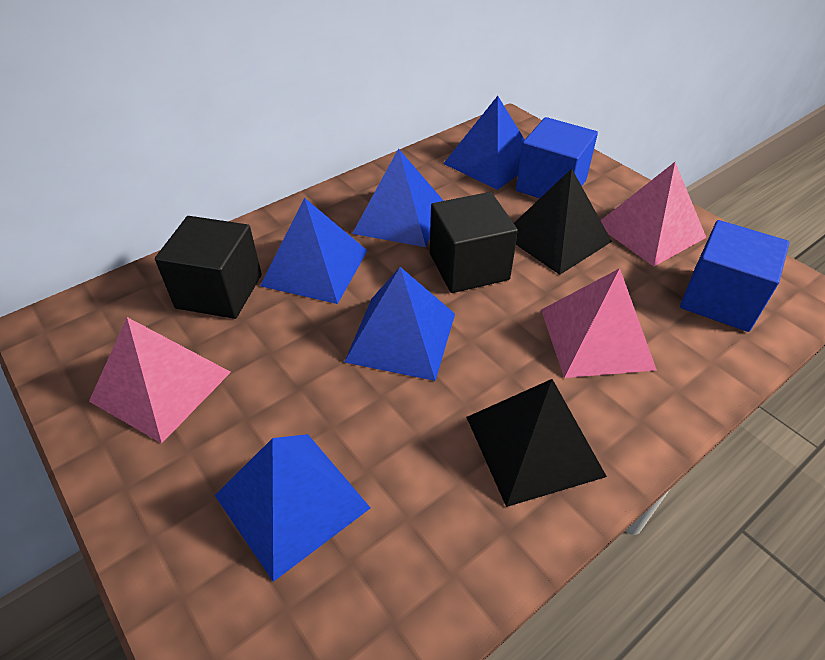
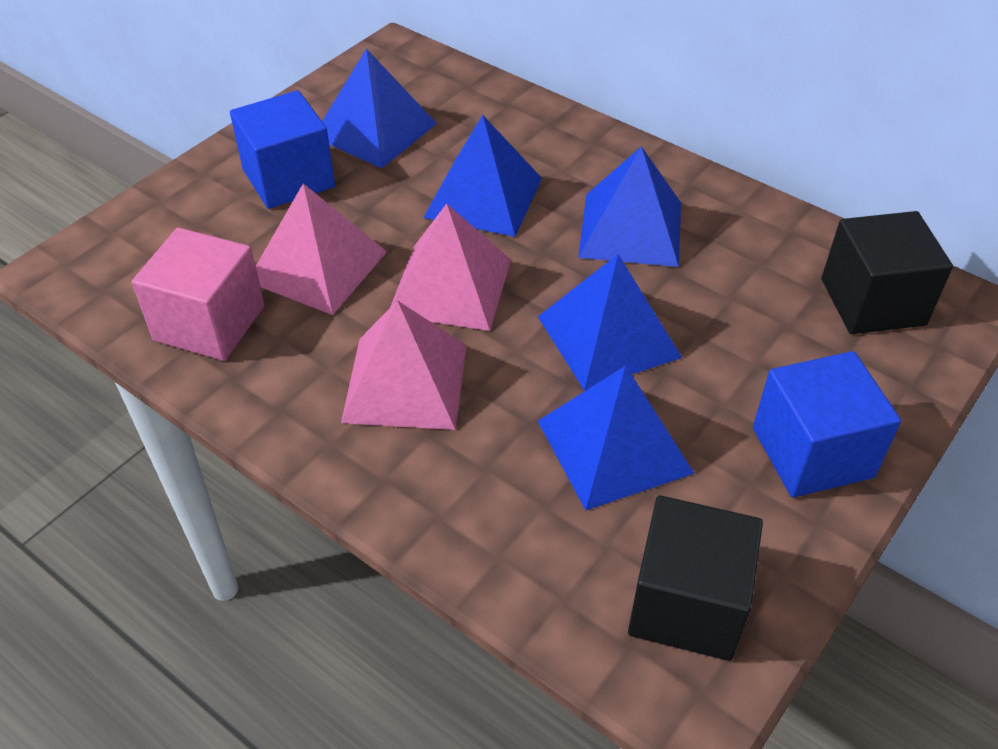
black pyramid: [467,379,607,507] [514,169,612,275] = 2 -> none = 0
pink cube: none = 0 -> [132,228,265,361] = 1

